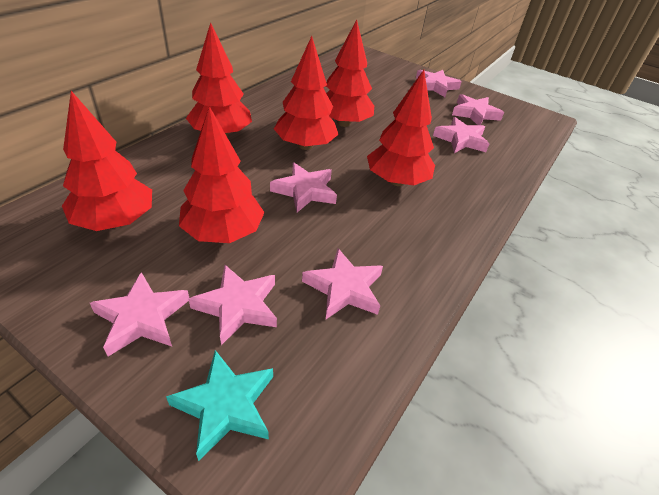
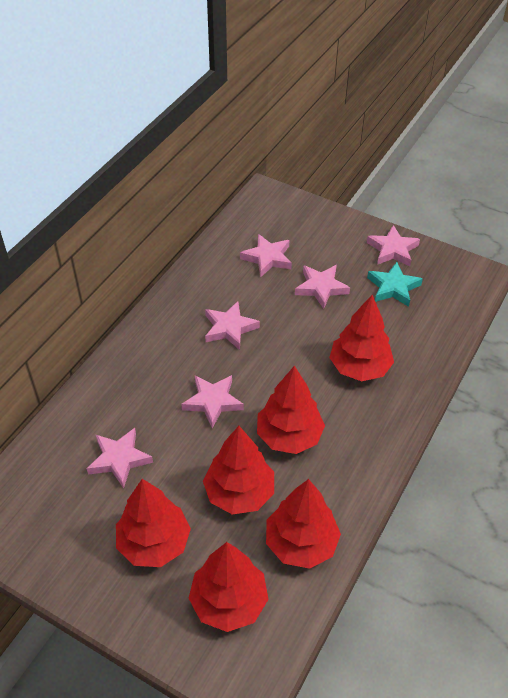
pink star: [90,272,189,356] [188,265,277,345] [270,162,337,213] [302,248,383,319] [416,70,461,97] [433,117,489,153] [452,94,504,125] = 7 -> [86,428,153,489] [181,375,244,429] [205,301,260,350] [240,234,292,277] [295,265,350,309] [367,225,420,266] = 6

